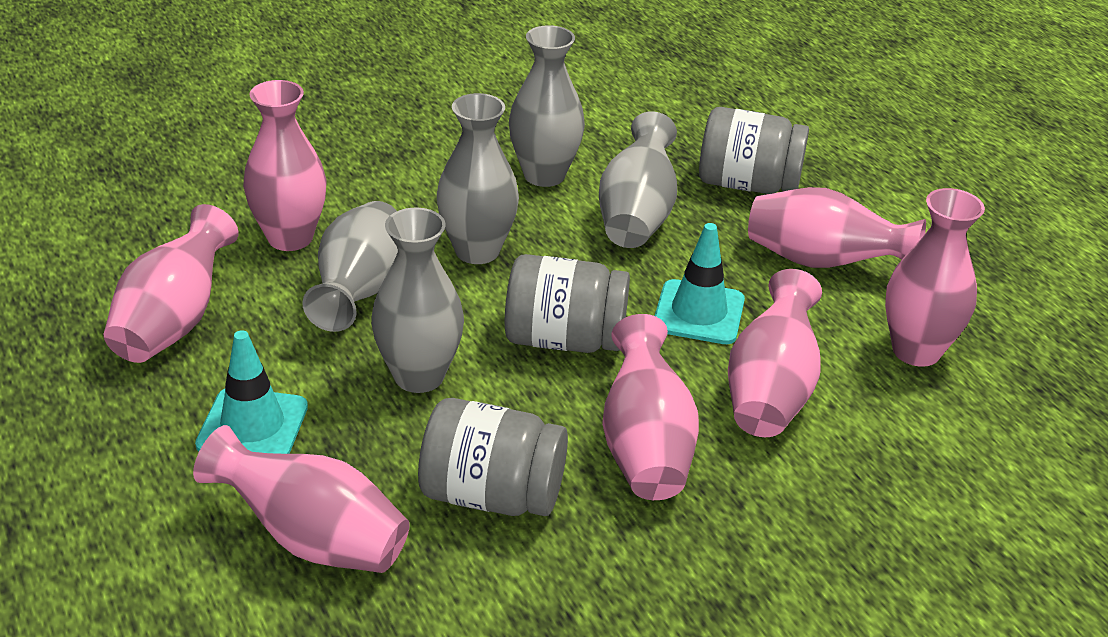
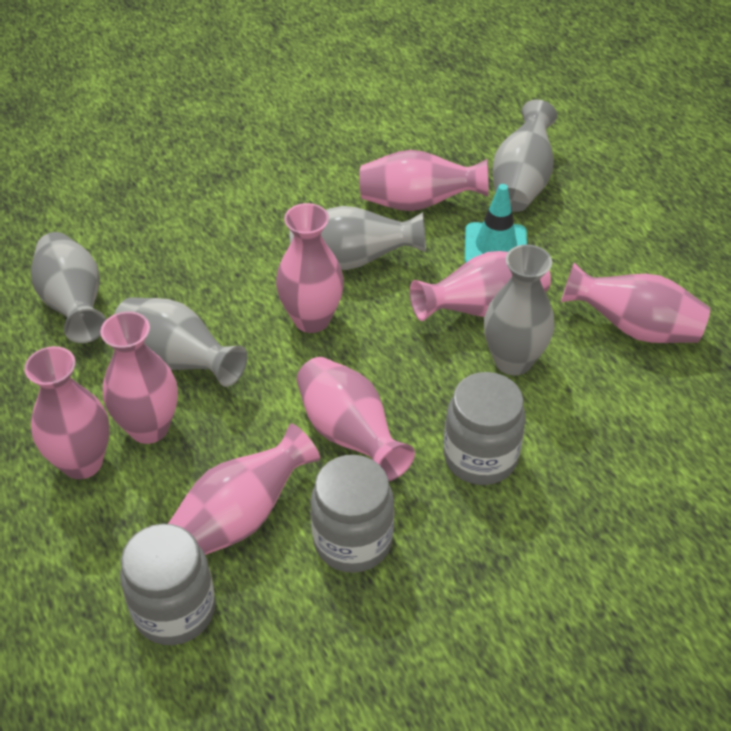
pink vase: [104,204,239,363] [193,425,410,573] [243,80,327,251] [602,314,699,500] [728,269,822,437] [748,187,926,268] [885,188,985,367] = 7 -> [24,346,110,479] [100,311,178,444] [168,423,320,555] [276,203,344,333] [297,357,415,481] [359,150,488,211] [410,251,551,321] [561,263,710,343] = 8
turquoise traffic cone: [195,330,308,454] [655,223,745,344] = 2 -> [465,184,527,263] = 1

